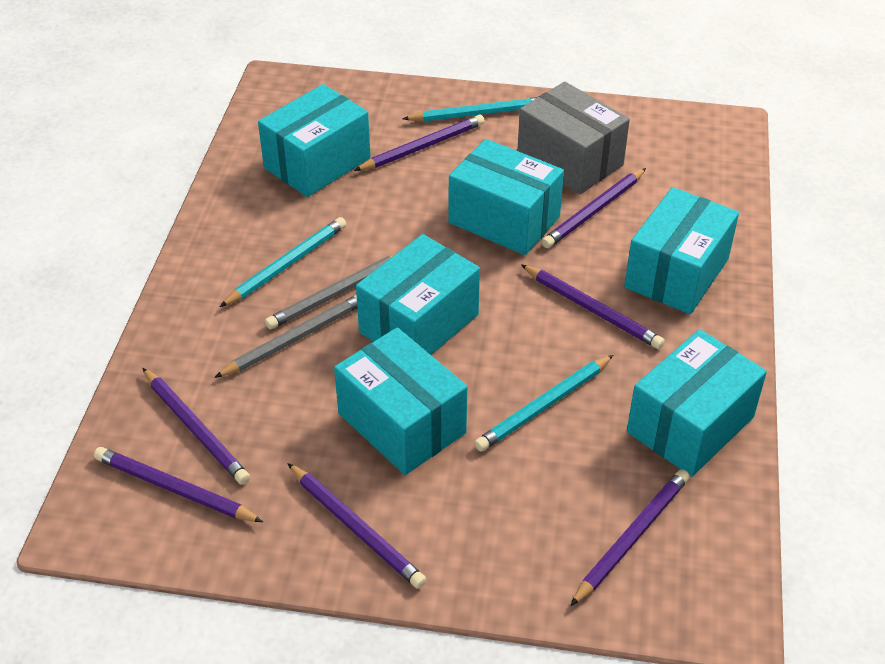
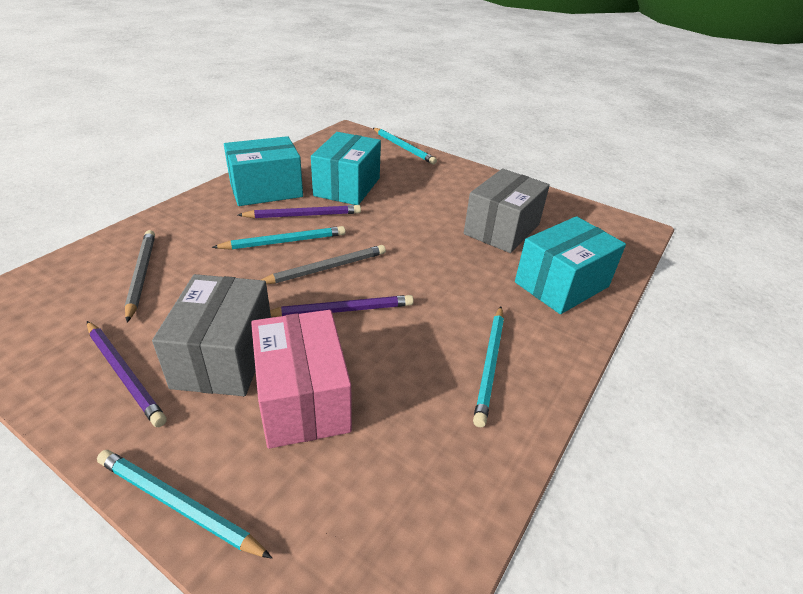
grey box: [517,82,630,194] = 1 -> [152,274,271,396] [464,168,550,253] = 2
pink box: none = 0 -> [251,310,352,449] = 1
purple pencil: [94,447,263,522] [142,368,250,485] [287,463,427,589] [354,115,485,171] [521,264,665,349] [541,168,646,248] [570,469,690,606] = 7 -> [87,321,167,427] [238,205,361,218] [270,295,414,317] = 3
turquoise box: [258,84,371,197] [334,327,467,475] [356,234,480,355] [448,139,564,255] [624,187,739,314] [627,329,767,477] = 6 -> [224,136,303,206] [311,132,381,205] [515,216,626,314] = 3
turquoise pencil: [220,217,346,307] [403,97,538,122] [474,355,613,451] = 3 -> [97,450,272,559] [212,226,345,250] [373,128,437,164] [473,306,504,427] = 4

